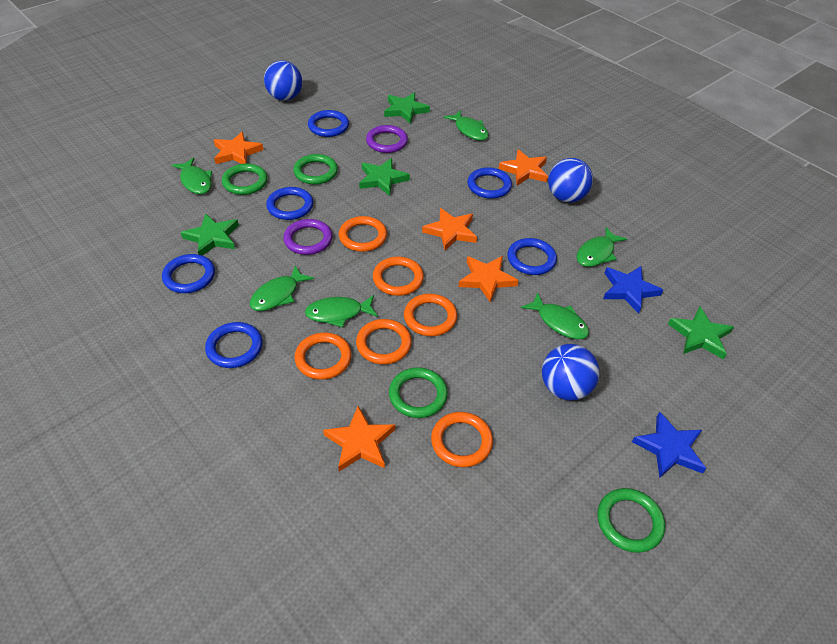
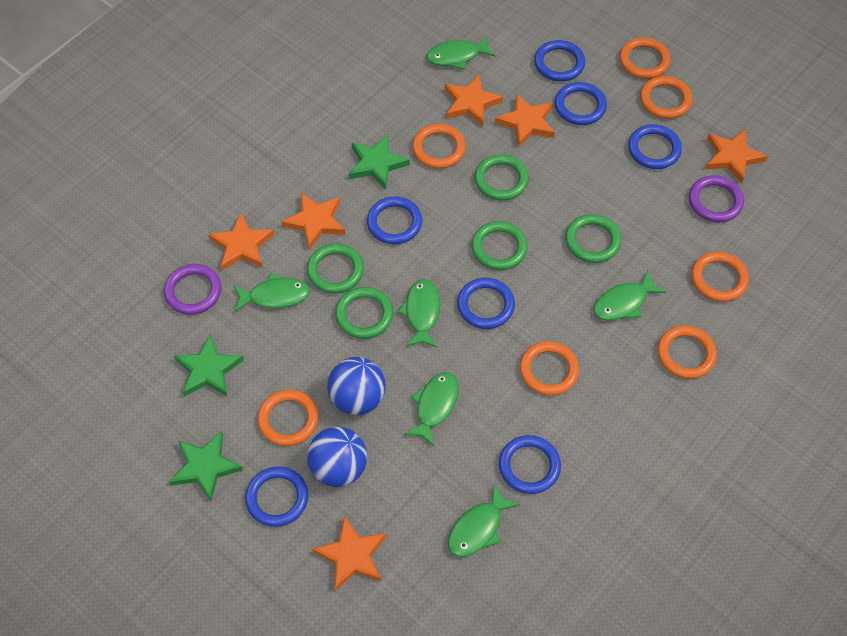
blue ball: [264,60,302,101] [542,344,600,400] [548,158,593,202] = 3 -> [307,426,367,487] [327,357,386,415] = 2
blue ring: [162,254,215,293] [205,322,262,368] [266,187,313,220] [308,110,349,137] [467,167,512,199] [507,238,557,275] = 6 -> [245,466,308,527] [367,196,422,244] [457,278,515,329] [499,435,561,494] [534,40,585,81] [555,82,607,125] [628,124,682,169] = 7
blue star: [603,266,663,313] [632,411,706,478] = 2 -> none = 0
green ring: [222,163,268,195] [293,154,338,184] [389,367,448,418] [597,488,665,553] = 4 -> [307,244,364,293] [335,287,393,339] [471,221,528,270] [475,154,529,201] [565,214,621,263] = 5
green star: [181,213,239,256] [359,158,410,196] [384,92,430,124] [668,306,734,360] = 4 -> [170,431,243,501] [174,334,244,397] [349,135,410,190] = 3
orange ring: [294,333,352,380] [339,216,387,252] [356,319,412,364] [373,257,424,296] [404,294,457,336] [431,412,493,467] = 6 -> [258,389,318,446] [412,124,466,169] [520,341,579,396] [619,37,671,79] [640,76,692,119] [657,325,717,379] [691,251,749,302] = 7
orange star: [214,132,263,164] [323,406,395,472] [422,208,477,250] [458,256,519,302] [499,149,548,186] = 5 -> [208,213,275,270] [281,193,345,250] [312,516,386,591] [444,74,503,126] [495,94,555,147] [705,129,768,183] = 6

